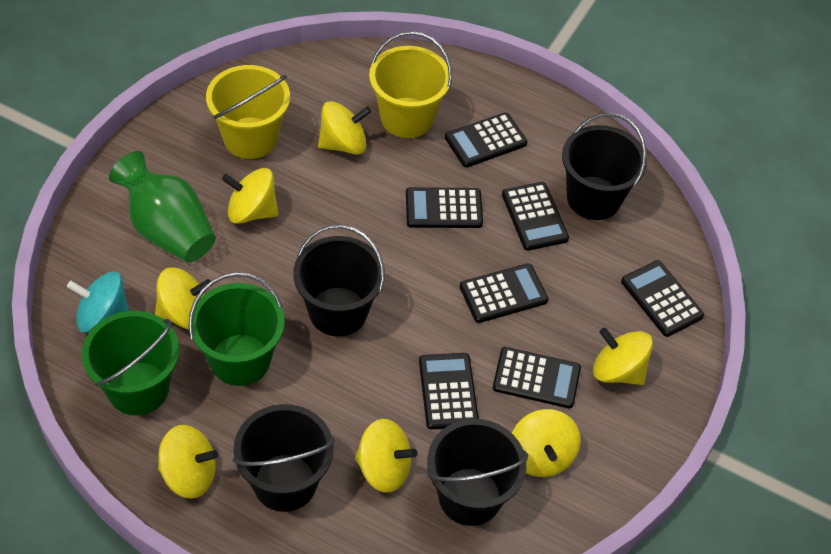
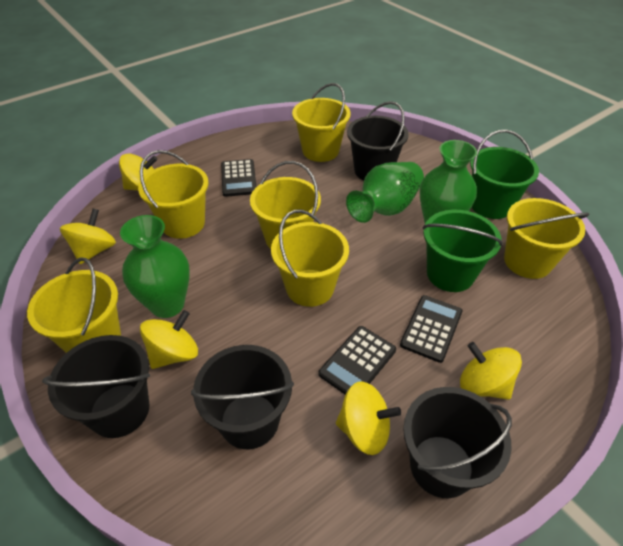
black calculator: [406,187,483,228] [419,353,479,429] [445,112,528,168] [460,263,549,323] [493,347,581,408] [502,182,569,251] [621,260,704,337] = 7 -> [221,159,256,197] [318,326,396,395] [400,295,463,363] = 3
green vase: [109,151,216,263] = 1 -> [120,215,190,318] [346,162,424,223] [420,140,477,224] = 3
turquoise spinning top: [67,272,129,333] = 1 -> none = 0
yellow bucket: [206,65,290,159] [369,31,452,138] = 2 -> [27,258,121,353] [138,150,209,239] [250,161,321,249] [271,209,349,307] [292,83,351,162] [504,198,589,279] = 6
yellow spinning top: [155,267,210,330] [158,425,218,499] [222,168,279,224] [318,101,371,155] [355,419,418,493] [512,409,581,477] [593,328,653,385] = 7 -> [60,208,116,264] [119,154,158,191] [140,310,198,369] [336,381,401,455] [460,342,522,400] = 5

